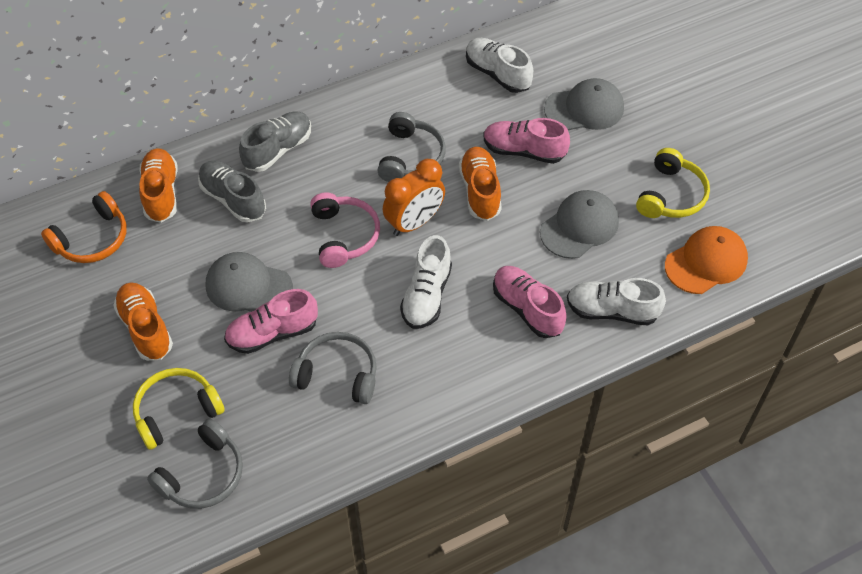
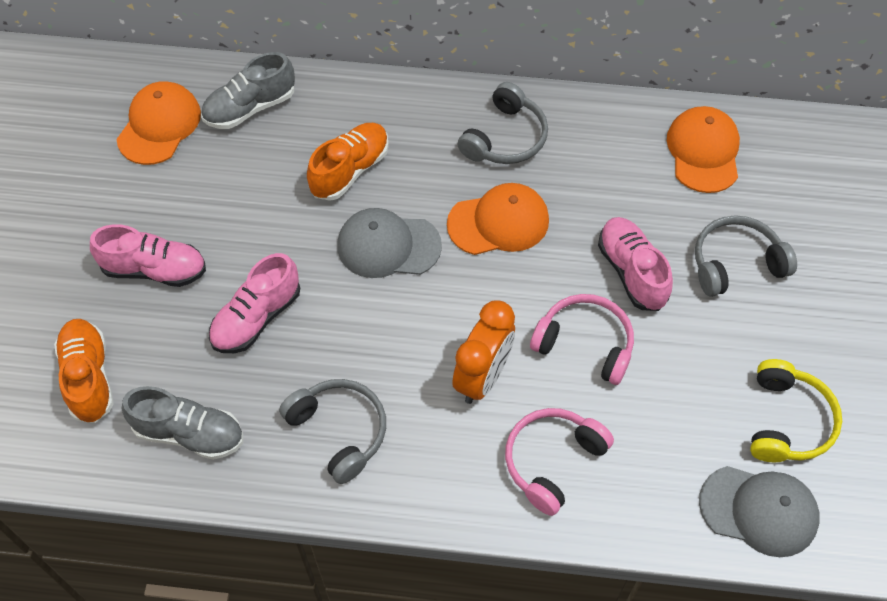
grey cap: [206,252,293,312] [540,190,619,259] [544,78,624,130] = 3 -> [337,208,442,278] [699,466,820,557] = 2
orange cap: [665,226,748,294] = 1 -> [117,81,201,165] [447,183,549,255] [667,106,740,193] = 3
orange headphones: [41,191,127,263] = 1 -> none = 0
orange shoe: [113,283,173,361] [139,148,178,223] [459,147,502,221] = 3 -> [54,319,114,423] [307,123,389,201] = 2
pink headphones: [310,192,380,268] = 1 -> [505,408,614,516] [530,294,634,385] = 2
white shoe: [400,235,452,329] [466,38,533,93] [567,278,666,326] = 3 -> none = 0
yellow headphones: [133,368,225,450] [636,148,710,218] = 2 -> [750,359,842,462] = 1

